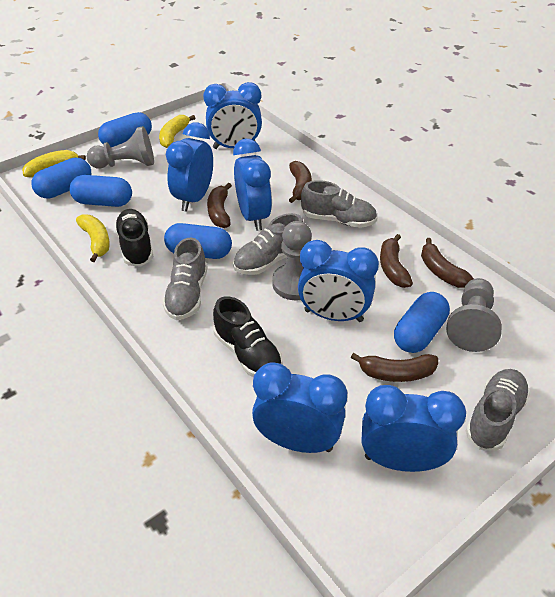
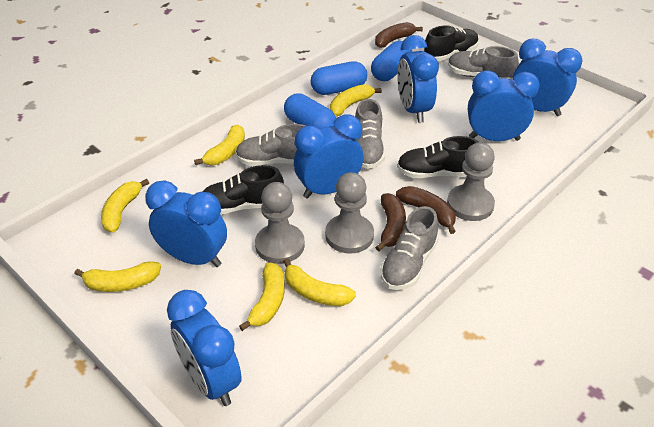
black shoe: [114,209,154,267] [213,296,283,377] = 2 -> [202,165,284,215] [397,136,478,178] [424,25,479,61] = 3
blue capsule: [31,158,91,199] [69,175,132,207] [98,112,152,147] [164,223,232,259] [394,292,450,353] = 5 -> [284,93,336,129] [311,61,367,95] [371,41,412,81] = 3
brown banana: [207,183,232,228] [289,161,312,203] [351,353,438,382] [380,234,413,288] [421,238,474,288] = 5 -> [375,22,423,48] [375,193,406,251] [396,186,456,234] = 3
yellow banana: [22,150,86,177] [76,214,110,262] [159,115,195,148] = 3 -> [74,261,161,292] [101,179,149,232] [194,124,245,165] [239,262,285,331] [283,258,356,306] [330,84,382,116] = 6

